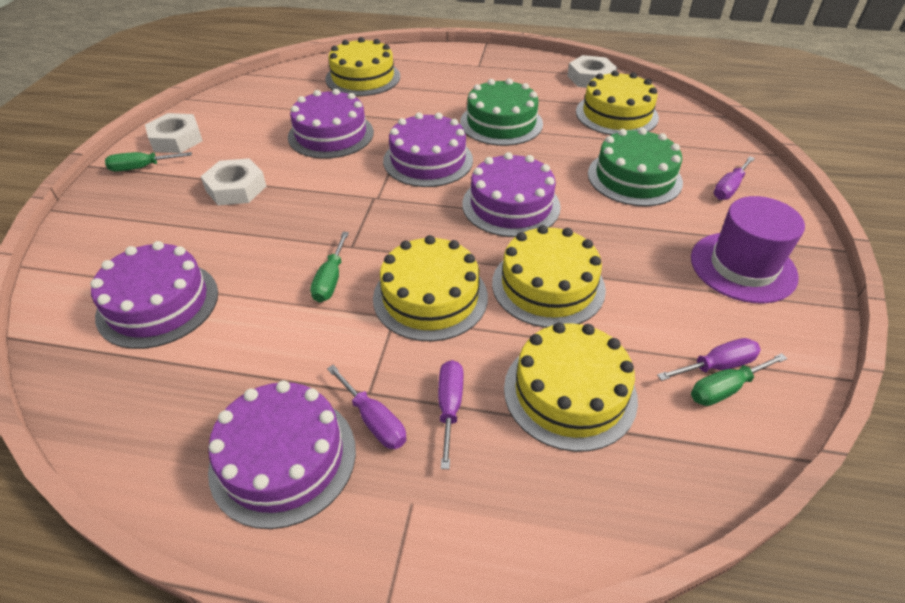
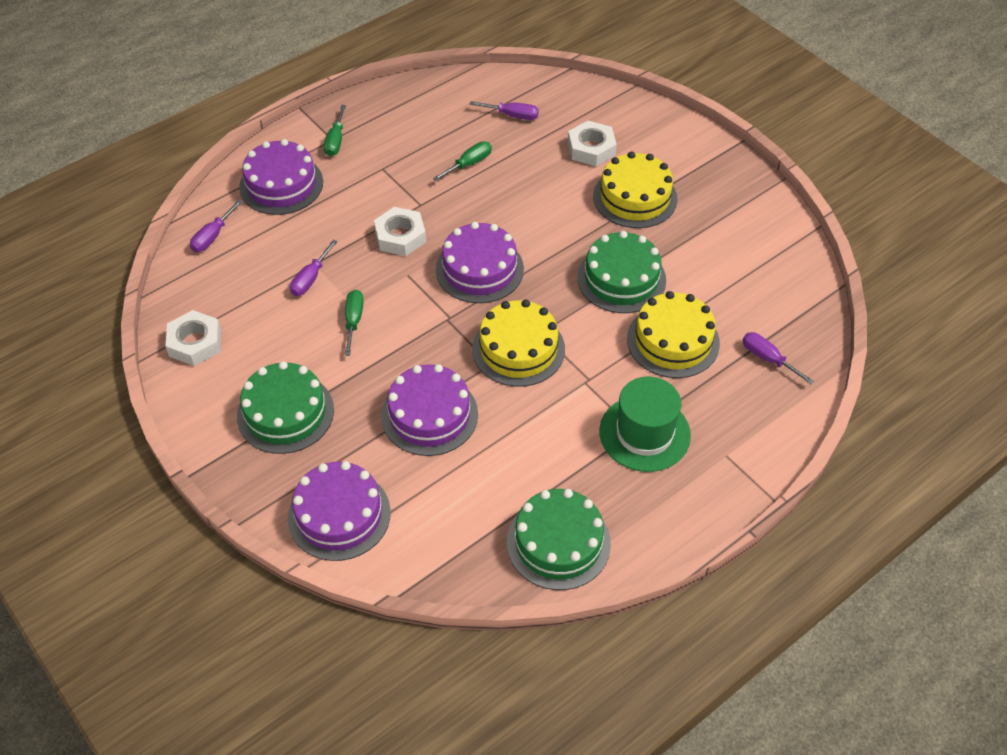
green cake: [460,78,543,146] [588,128,683,206] = 2 -> [237,361,334,454] [507,489,611,590] [577,231,666,313] = 3
green hat: none = 0 -> [599,377,691,472] = 1
purple cake: [90,241,218,349] [208,380,356,529] [288,89,374,159] [383,112,473,187] [462,152,561,237] = 5 -> [239,139,323,215] [288,461,391,561] [381,364,478,456] [436,222,524,303] = 4
purple hat: [691,196,805,303] = 1 -> none = 0
yellow cake: [325,37,400,96] [373,235,488,341] [492,225,606,328] [504,322,638,452] [576,70,659,135] = 5 -> [472,299,565,387] [593,152,678,228] [627,291,720,378] = 3

